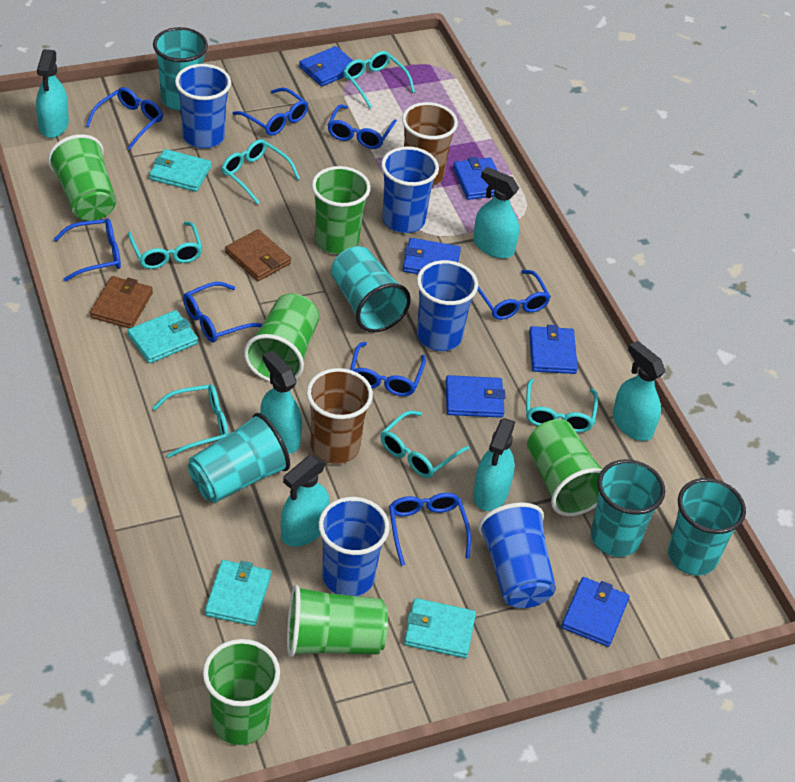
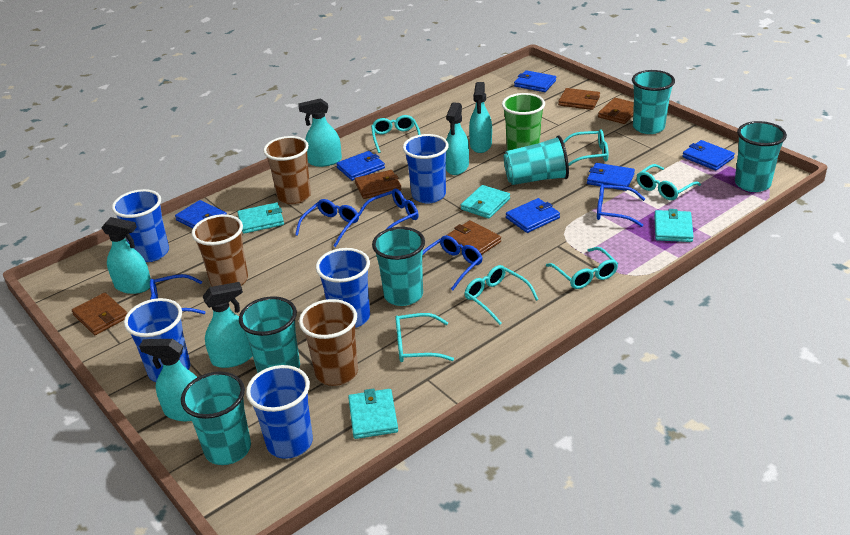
blue glasses: [54,219,121,281] [86,87,163,150] [183,282,262,342] [233,87,308,136] [327,104,397,149] [350,342,426,396] [389,493,471,566] [477,270,551,320] = 8 -> [150,274,205,314] [295,199,359,247] [358,188,419,230] [423,236,482,290] [597,184,645,227] = 5
brown cup: [307,368,373,464] [402,102,458,186] = 2 -> [192,214,248,287] [263,136,311,205] [299,299,358,386] = 3
brown wallet: [90,276,153,328] [225,229,291,281] = 2 -> [72,293,127,335] [355,170,402,199] [446,220,501,255] [558,88,600,110] [598,98,634,124] = 5
green cup: [48,134,116,221] [203,639,280,745] [244,293,319,382] [287,585,388,657] [312,166,371,254] [527,419,602,516] = 6 -> [502,93,545,151] = 1
turquoise cup: [153,27,208,111] [188,413,290,503] [331,246,411,332] [591,459,665,557] [668,478,746,576] = 5 -> [181,372,251,465] [239,296,300,373] [372,227,425,306] [504,135,569,185] [632,70,675,134] [735,121,787,192] = 6

